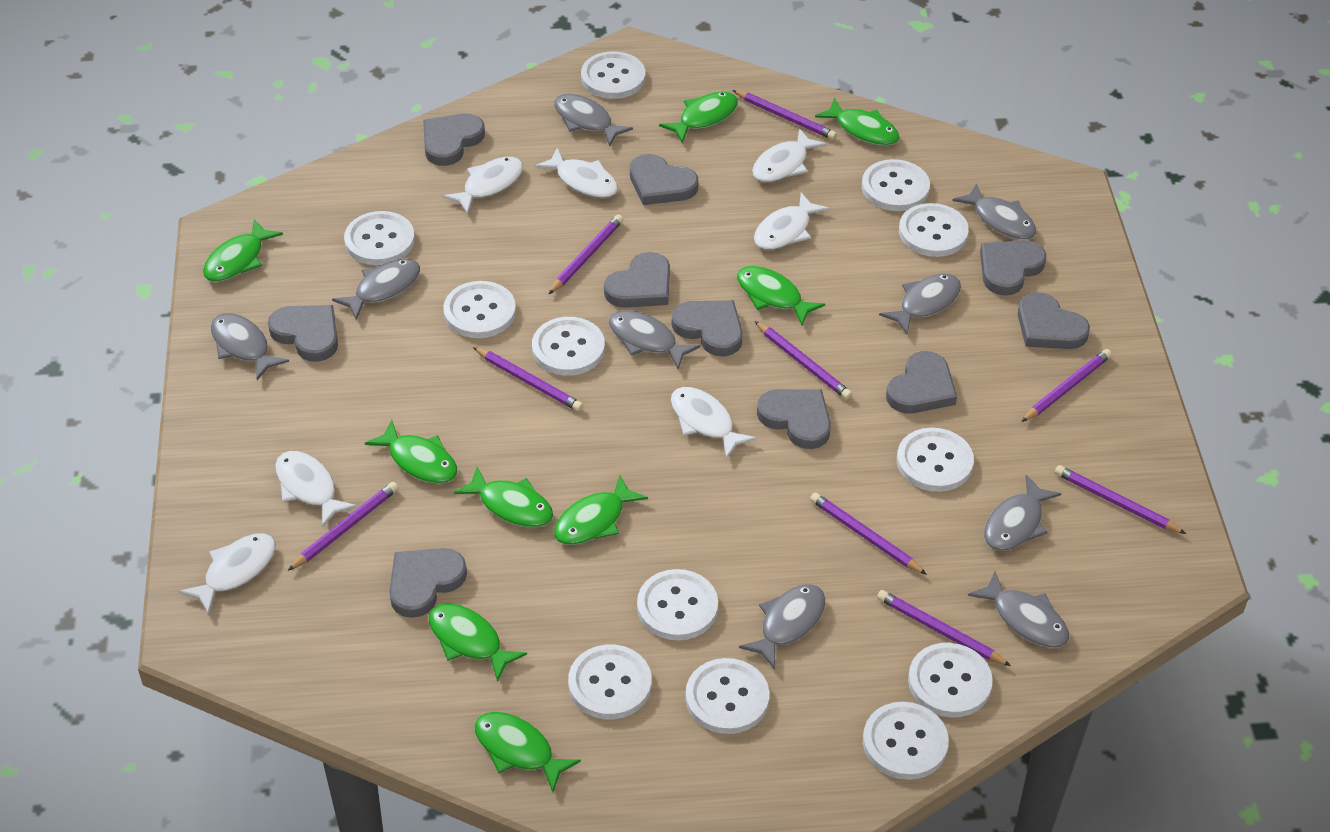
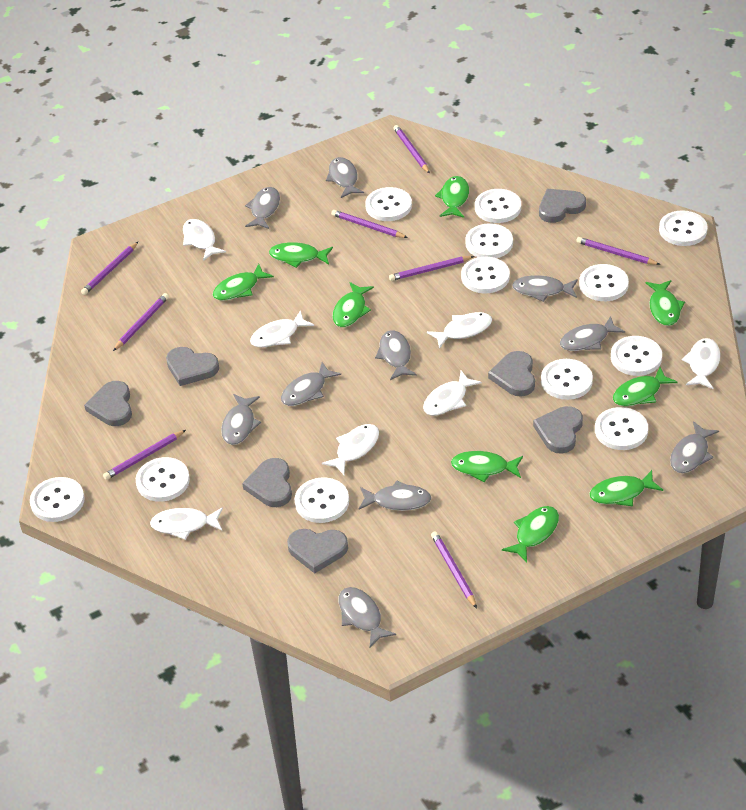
grey fish: [211,313,289,380] [332,259,420,320] [554,94,633,147] [609,310,700,369] [739,584,825,670] [879,273,961,334] [952,183,1036,240] [968,571,1069,648] [984,475,1062,551] = 9 -> [221,394,261,445] [245,187,280,229] [281,362,341,406] [326,157,364,198] [339,587,396,648] [359,480,431,511] [375,330,417,380] [512,275,578,302] [560,316,625,351] [670,421,719,473] = 10
grey heart: [268,305,338,362] [389,548,467,618] [423,114,485,166] [604,252,670,308] [630,154,698,205] [672,300,743,356] [757,389,831,449] [886,351,957,413] [980,240,1046,296] [1018,292,1090,349] = 10 -> [84,381,132,426] [166,347,219,386] [242,458,292,507] [287,529,348,574] [488,351,535,397] [533,406,583,454] [539,189,586,223] = 7
purple pencil: [288,482,399,571] [473,347,583,411] [548,215,623,295] [732,90,837,140] [755,321,852,400] [810,492,927,575] [877,590,1011,666] [1022,349,1112,422] [1055,465,1186,534] = 9 -> [81,242,138,295] [103,430,186,480] [113,293,169,351] [331,210,408,238] [389,256,474,281] [393,125,430,174] [431,531,477,609] [576,237,661,265] = 8

